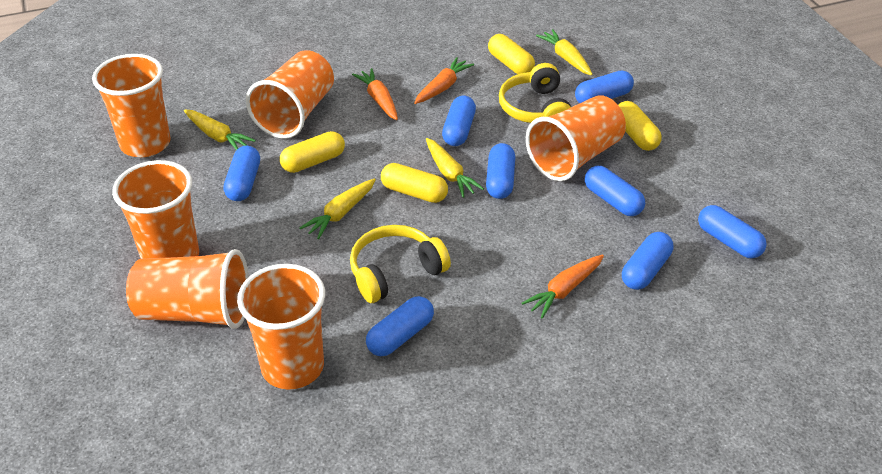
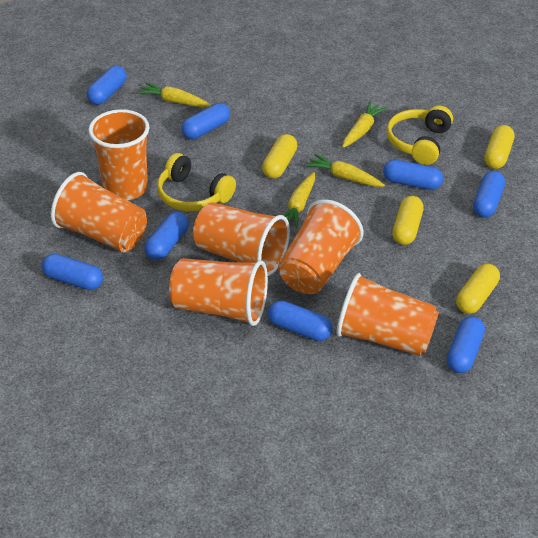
orange carrot: [352,68,398,120] [414,57,474,104] [522,255,604,318] = 3 -> none = 0

